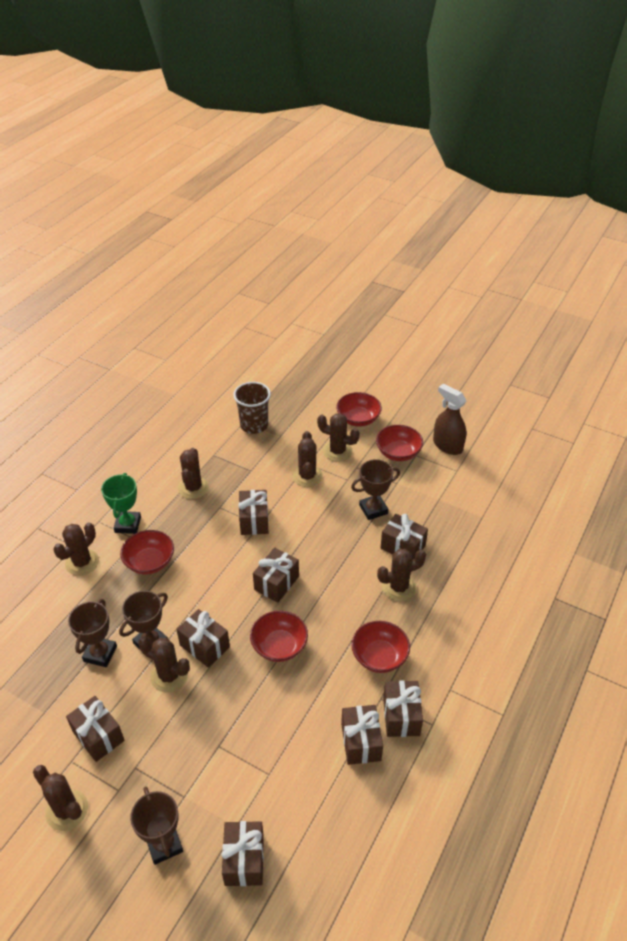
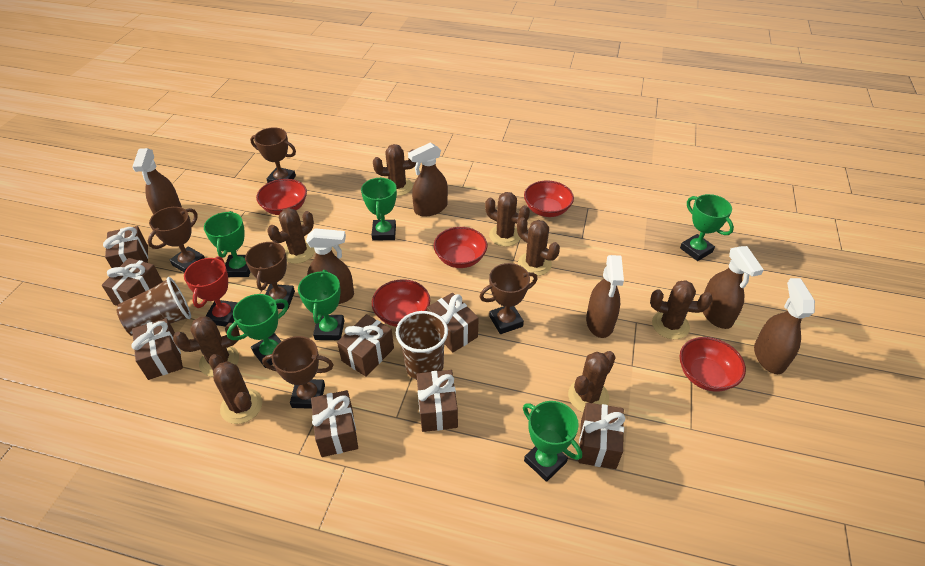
brown cactus: [33,765,88,831] [53,523,99,576] [138,637,190,693] [178,448,209,499] [292,431,323,487] [317,413,360,462] [377,549,426,601] = 7 -> [173,317,240,377] [209,354,262,424] [268,208,315,264] [373,144,416,196] [485,192,530,247] [517,217,560,276] [568,351,616,412] [650,280,712,340] = 8
brown cup: [233,382,271,434] = 1 -> [117,277,191,336] [396,311,448,380] = 2
brown spray bottle: [433,384,467,455] = 1 -> [132,148,182,215] [306,228,354,304] [408,142,448,217] [586,255,624,338] [703,246,764,329] [754,278,815,374] = 6
brown trophy: [68,599,117,667] [119,590,168,649] [130,787,183,865] [351,459,400,520] = 4 -> [148,207,205,272] [245,240,295,309] [250,127,296,183] [262,336,334,409] [480,263,537,334] = 5
green trophy: [101,473,141,534] = 1 -> [204,211,251,277] [227,294,289,368] [298,270,344,340] [361,177,397,241] [523,401,582,482] [680,194,734,261] = 6
red trophy: none = 0 -> [184,256,238,327] = 1

